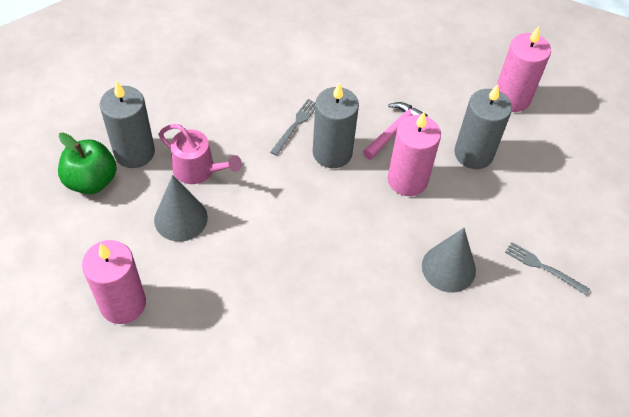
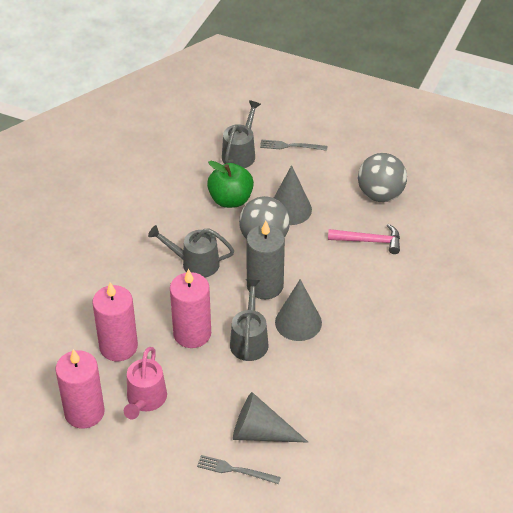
grey ball: none = 0 -> [239,196,290,239] [358,153,407,202] = 2
grey candle: [100,81,155,168] [313,83,359,168] [454,84,512,169] = 3 -> [246,221,285,299] = 1
grey cone: [154,175,208,242] [422,228,476,293] = 2 -> [233,392,309,443] [274,165,312,225] [275,279,322,341] = 3
grey watering can: none = 0 -> [148,225,234,278] [222,100,261,168] [230,279,269,361] = 3

